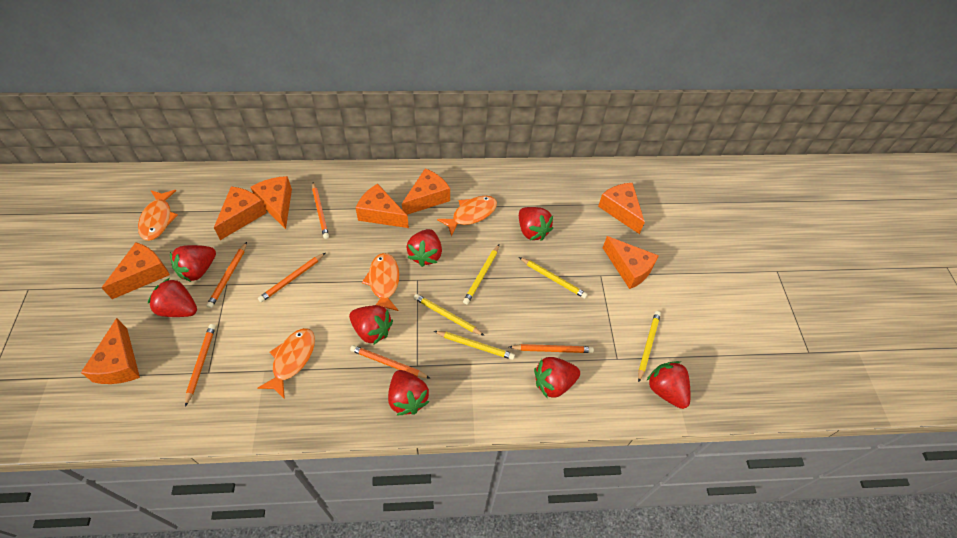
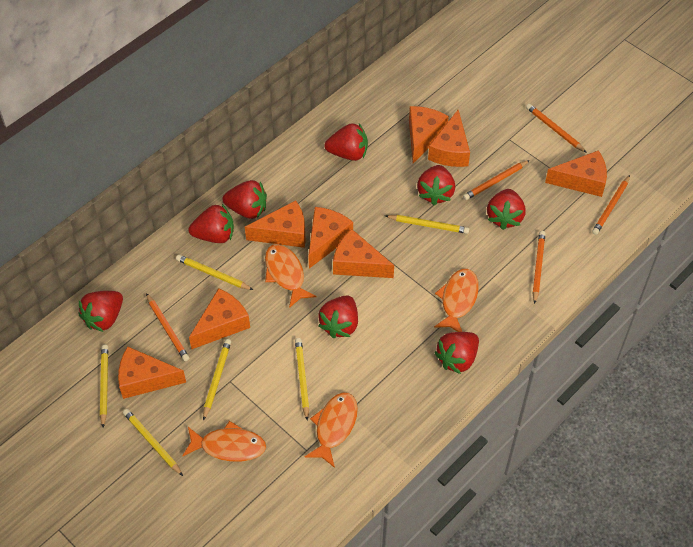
orange pencil: [185,324,216,407] [206,242,247,308] [258,253,325,302] [312,182,329,239] [350,345,430,378] [509,344,594,353] = 6 -> [146,293,189,361] [463,160,530,200] [526,104,587,153] [533,231,545,304] [592,175,630,235] = 5
yellow pencil: [414,294,485,336] [434,331,515,360] [463,245,499,304] [519,257,588,299] [638,311,661,383] = 5 -> [100,345,108,427] [123,409,183,476] [176,255,253,290] [203,339,231,421] [295,338,309,421] [386,215,469,234] = 6

